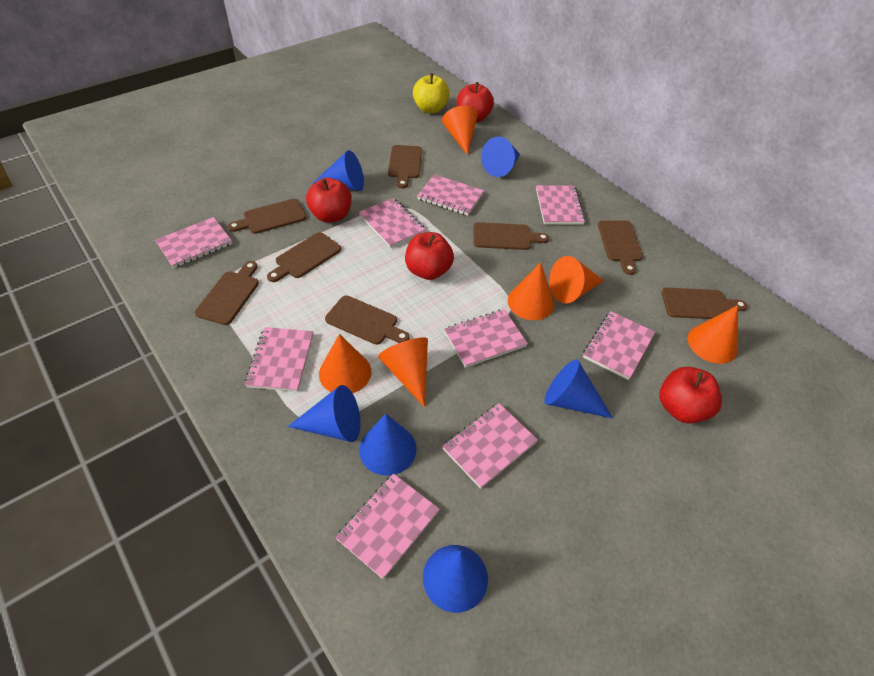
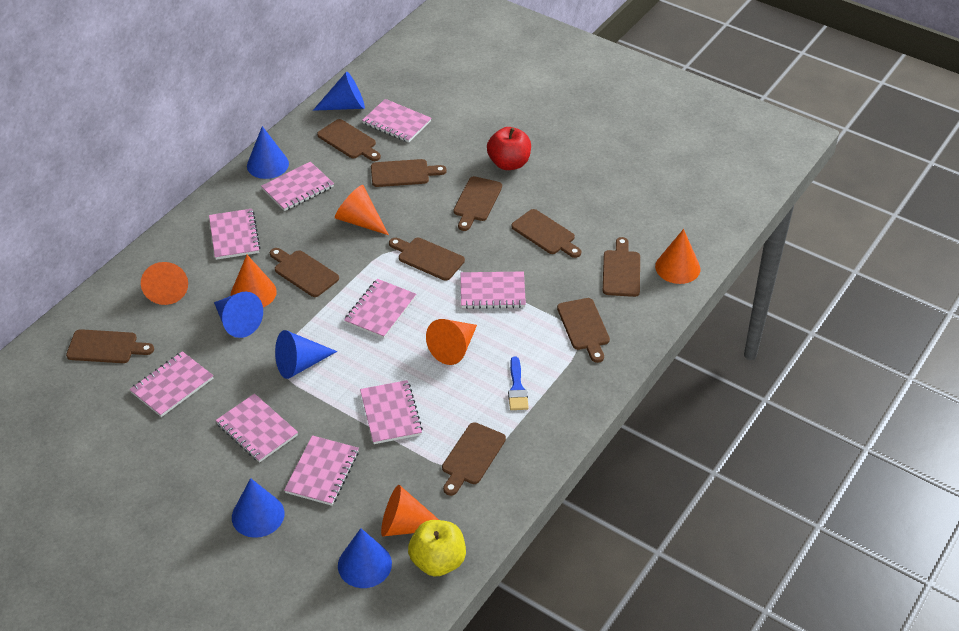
blue brush: none = 0 -> [508,357,529,410] = 1
brown cutting board: [195,261,259,325] [228,199,306,234] [267,232,341,282] [325,296,410,345] [388,145,422,188] [473,222,549,250] [598,220,643,275] [661,288,748,319] = 8 -> [66,329,154,363] [270,248,339,297] [317,119,381,161] [371,159,447,187] [389,238,465,281] [442,422,506,496] [453,176,502,231] [511,209,581,258] [557,298,610,363] [603,237,640,297] = 10
red apple: [306,178,352,223] [405,232,454,280] [457,82,494,123] [660,367,722,424] = 4 -> [487,127,531,170] = 1

